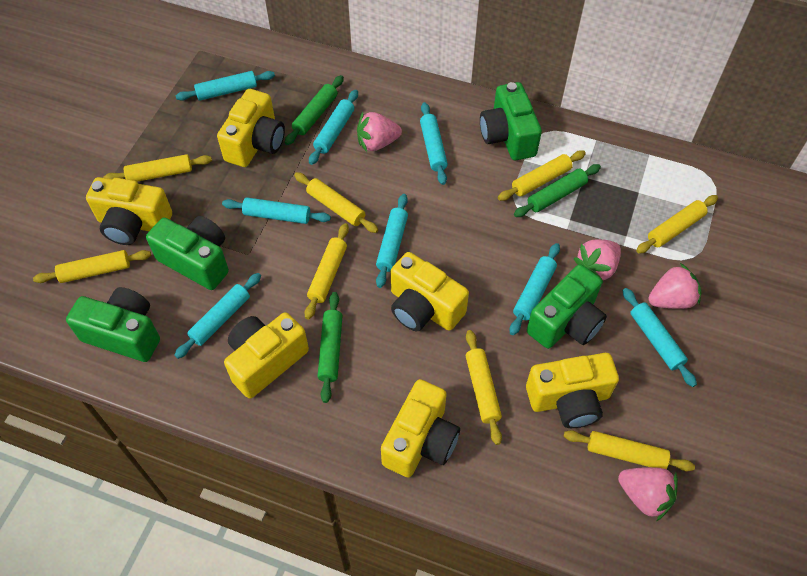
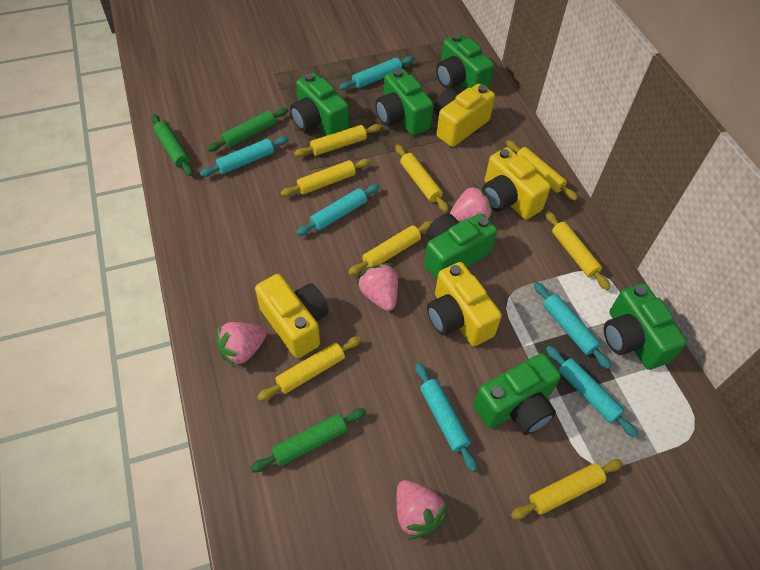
green camera: [66,287,160,362] [146,216,229,290] [480,82,542,160] [527,264,607,349] = 4 -> [290,73,349,135] [375,69,434,135] [424,213,497,280] [436,34,494,89] [473,353,561,435] [604,283,687,370] = 6
turquoise rolling pin: [174,273,261,359] [176,71,275,101] [222,198,331,224] [309,90,358,165] [376,194,408,288] [420,102,448,185] [510,243,560,335] [623,288,697,387] = 8 -> [200,136,289,177] [296,184,380,236] [339,56,414,90] [415,363,477,472] [534,282,611,369] [546,346,638,438] = 6
yellow camera: [86,177,172,245] [217,89,285,167] [224,312,309,399] [381,379,460,478] [391,252,469,331] [526,353,619,428] = 6 -> [255,274,329,358] [427,262,502,346] [434,84,495,147] [482,147,551,219] = 4

